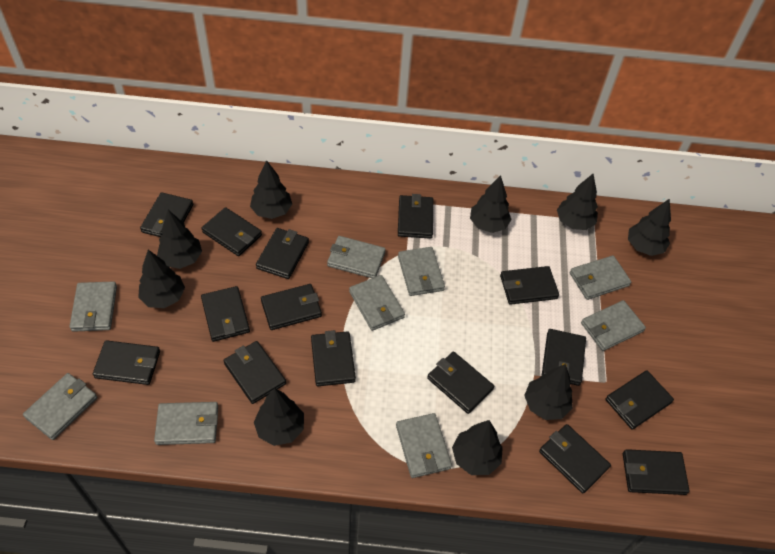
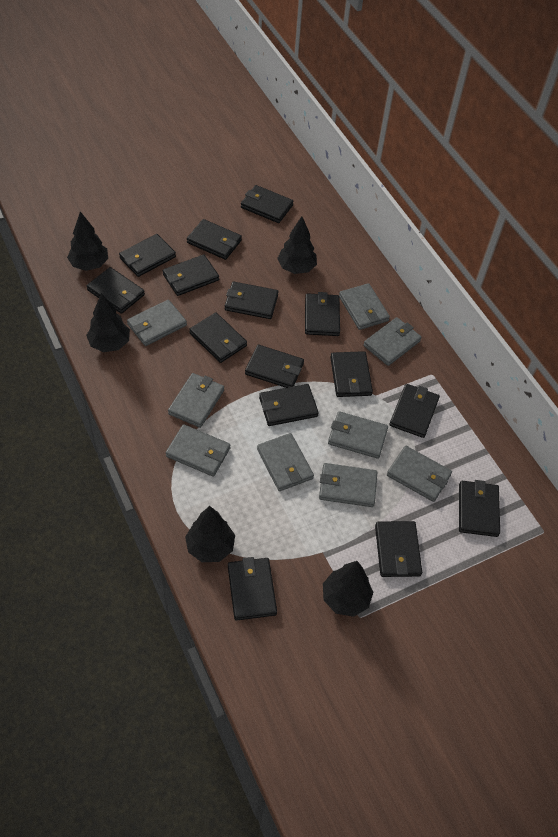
black tree: [138,250,185,308] [157,210,202,269] [250,160,292,219] [254,388,304,446] [452,420,503,475] [470,175,512,233] [524,364,573,420] [557,173,598,230] [628,199,671,256] = 9 -> [67,211,108,271] [86,293,130,352] [185,506,235,562] [277,216,317,274] [323,561,373,617] = 5

